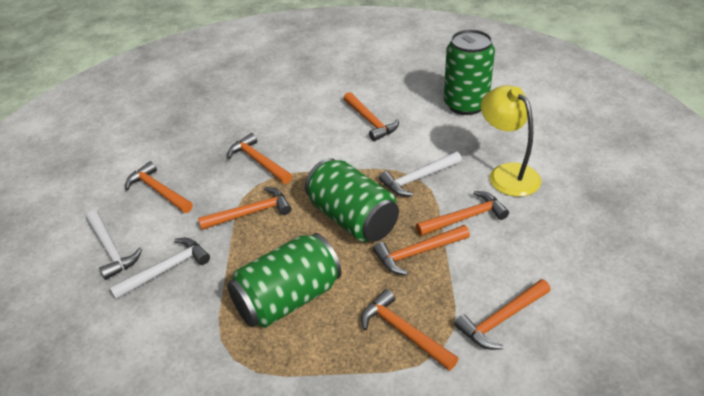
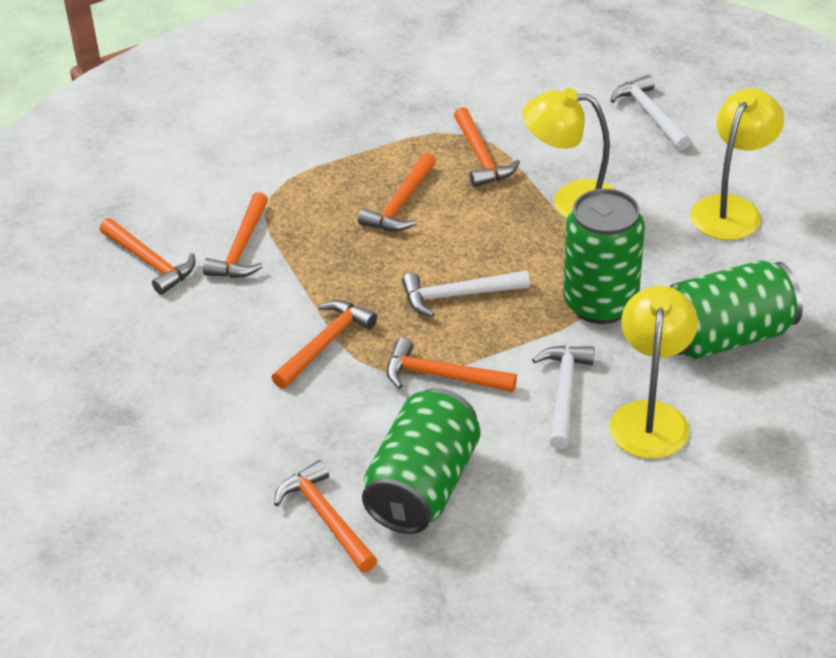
orange hammer: [125,161,193,213] [198,187,291,230] [228,133,292,184] [343,92,399,141] [361,289,458,371] [373,225,470,275] [416,191,509,236] [454,279,551,350] = 8 -> [100,218,196,295] [203,192,268,278] [272,300,377,389] [274,460,377,572] [358,152,436,231] [386,337,517,392] [454,107,520,187] = 7
yellow lamp: [481,85,541,197] = 1 -> [522,88,616,219] [610,286,698,459] [691,88,784,240] = 3

